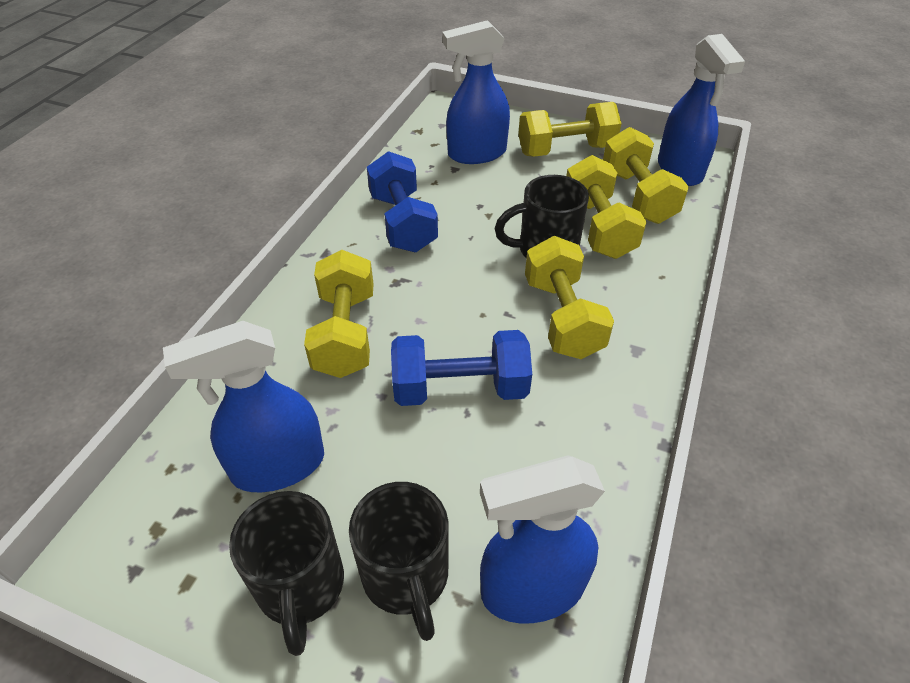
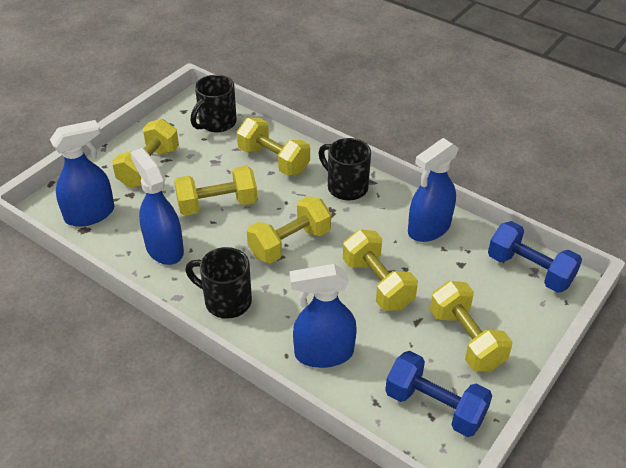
yellow dumbbell: [304,250,374,378] [518,102,622,157] [525,236,614,359] [566,155,647,259] [603,127,689,224] = 5 -> [112,119,179,188] [174,166,257,216] [237,118,310,176] [247,196,331,264] [343,230,418,311] [430,281,512,371] = 6

